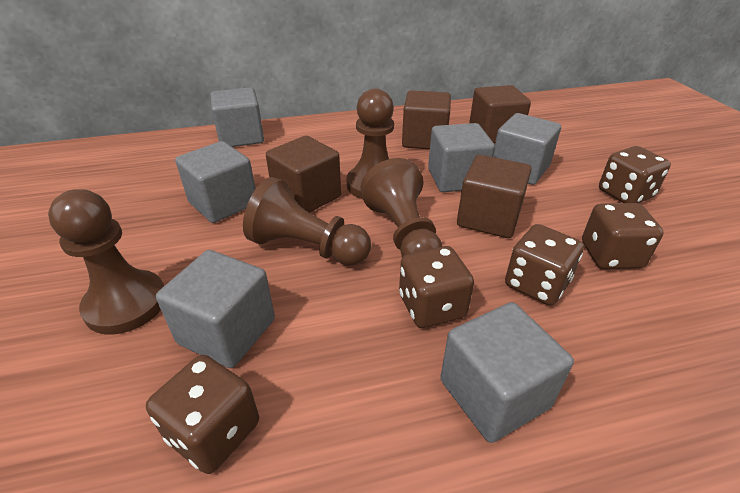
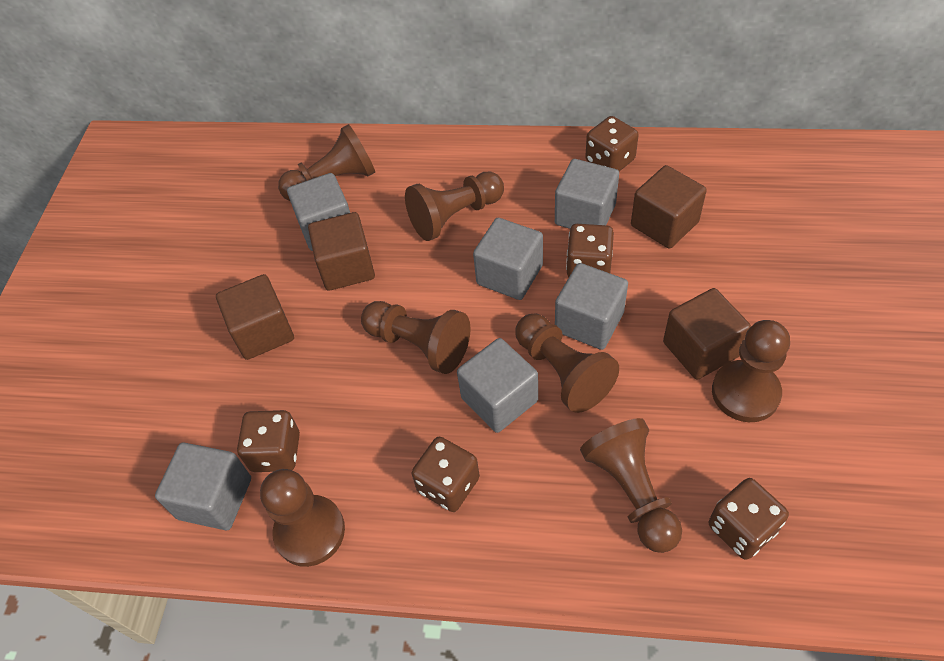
brown pawn: [48,189,164,335] [243,177,371,266] [347,88,394,199] [360,158,442,257] = 4 -> [260,469,345,567] [278,124,375,201] [361,301,470,374] [405,171,504,241] [515,314,619,413] [580,418,682,553] [712,320,790,422] = 7

